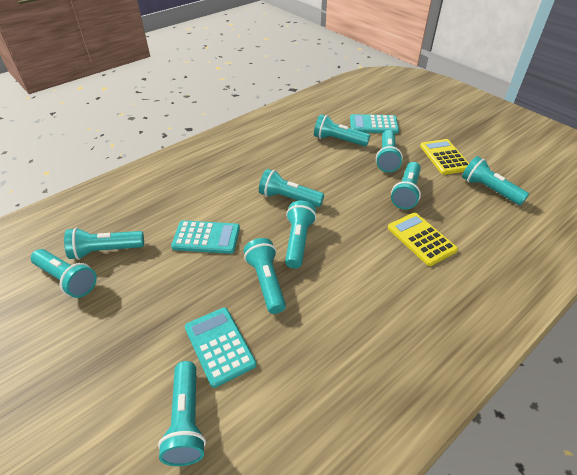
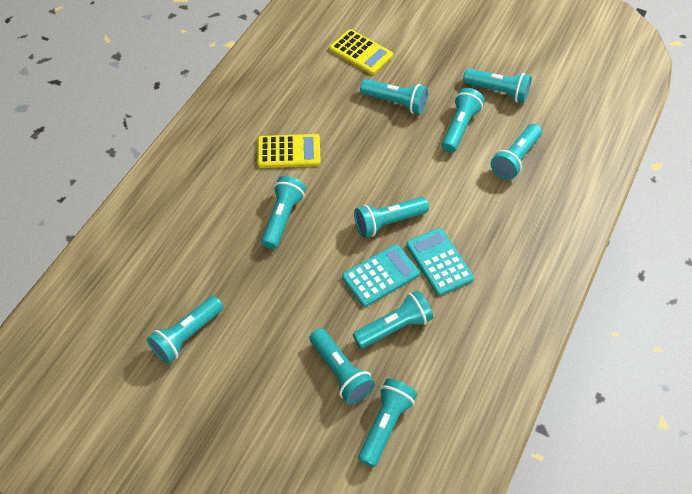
turquoise calculator: [171,220,240,254] [185,307,257,388] [350,114,399,133] = 3 -> [342,244,420,307] [406,228,474,296] = 2

